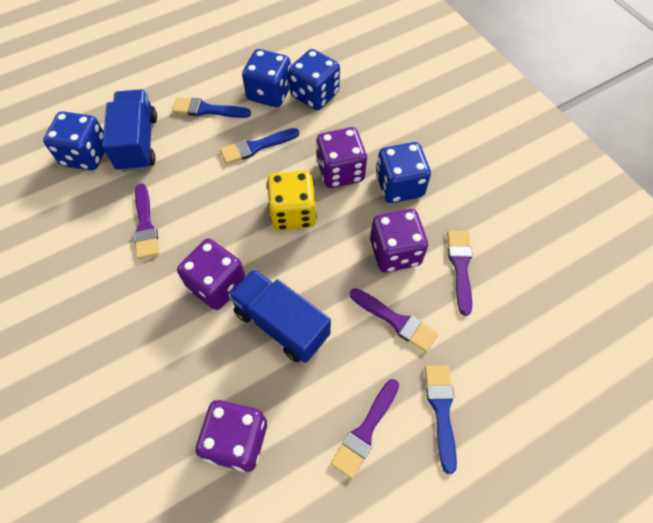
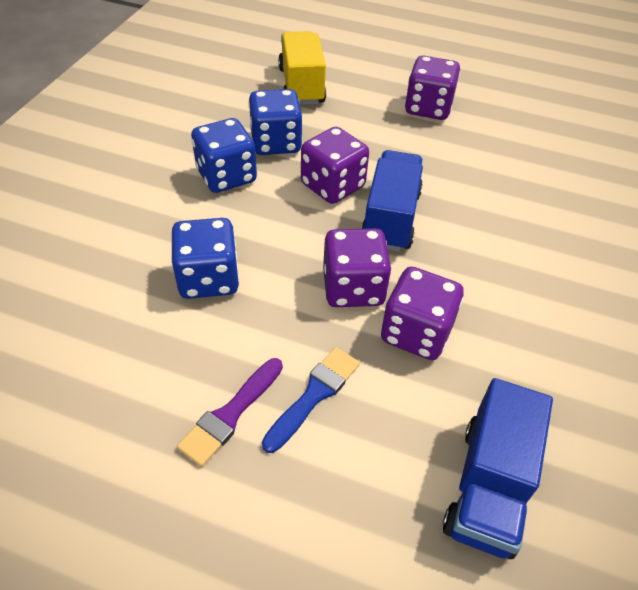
blue brush: [172,97,251,118] [220,128,299,164] [425,365,457,474] = 3 -> [262,347,360,453] = 1
blue dice: [43,111,105,170] [242,49,291,107] [289,49,340,110] [376,142,431,203] = 4 -> [172,218,239,299] [191,118,257,193] [248,89,302,155] = 3
purple brush: [133,183,159,259] [331,379,399,479] [350,288,438,352] [447,231,473,316] = 4 -> [177,358,283,467] = 1
yellow dice: [267,171,317,230] = 1 -> none = 0
yellow truck: none = 0 -> [278,31,326,105] = 1

